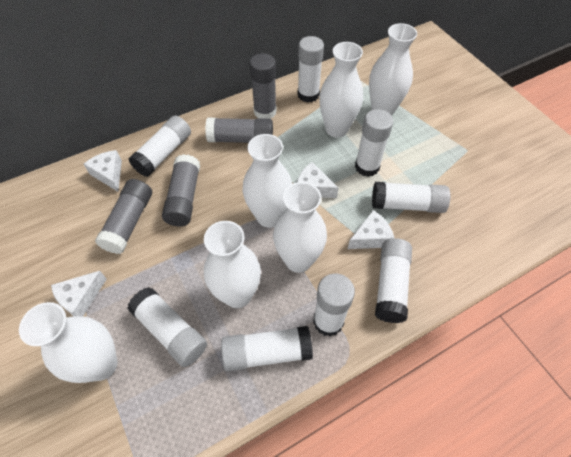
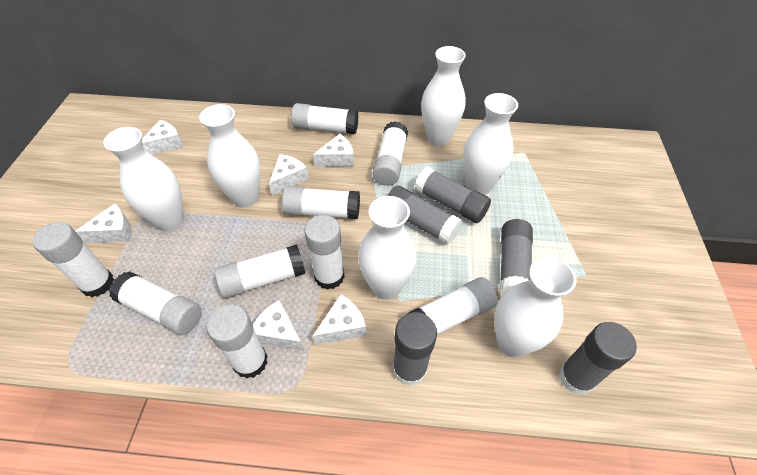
grey glue stick: [95,179,152,254] [162,154,200,227] [205,117,273,143] [250,53,277,119] = 4 -> [387,186,462,245] [393,312,437,386] [415,167,491,223] [499,219,533,297] [559,322,637,395] = 5
white cheese: [51,271,107,317] [84,150,122,192] [297,162,338,198] [347,210,394,249] = 4 -> [75,204,132,243] [142,120,184,155] [253,300,304,351] [269,154,309,195] [313,134,354,167] [313,294,366,345] = 6
white glue stick: [127,287,207,367] [129,116,191,177] [221,326,313,371] [298,36,324,103] [313,273,355,337] [355,109,393,177] [372,182,450,213] [375,238,412,323] = 8 -> [33,222,114,297] [109,271,202,335] [207,304,268,379] [215,244,305,298] [282,186,360,219] [291,103,358,134] [304,215,345,290] [373,121,408,186] [407,277,498,335] = 9

